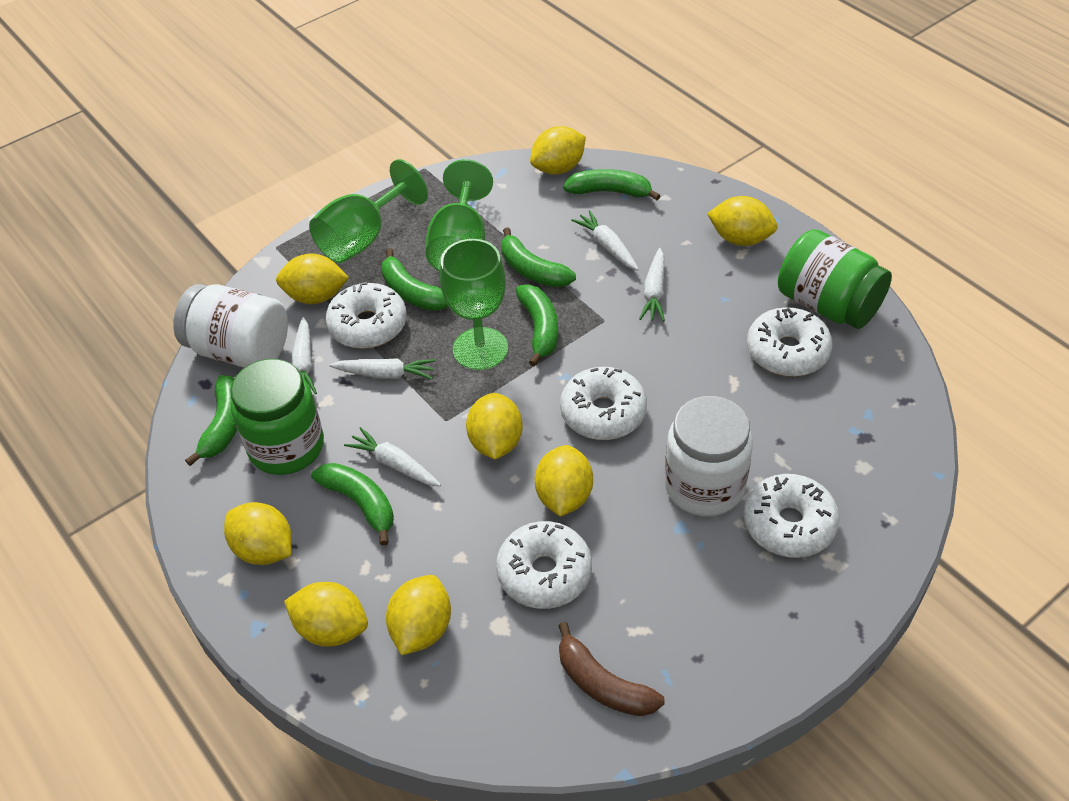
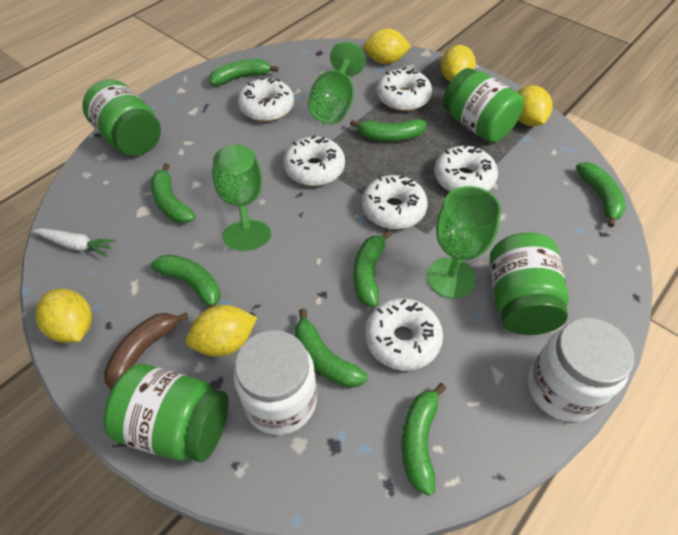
green banana: [185,375,237,466] [311,463,394,546] [381,248,448,311] [501,227,576,288] [515,284,558,366] [563,169,661,200] = 6 -> [151,163,195,223] [151,254,220,308] [210,59,279,86] [295,308,368,388] [350,119,427,141] [353,230,392,307] [401,383,446,496] [576,162,626,227] = 8
green jar: [230,359,324,475] [778,229,892,329] = 2 -> [82,80,161,156] [103,364,229,462] [443,68,524,143] [490,232,569,335] = 4
white carrot: [292,317,317,394] [330,358,436,379] [344,427,441,486] [571,210,639,271] [639,248,665,322] = 5 -> [33,228,116,257] = 1
white donut: [325,282,407,349] [496,521,592,609] [560,367,647,440] [743,474,840,558] [747,307,833,377] = 5 -> [238,78,294,122] [283,135,345,186] [362,175,428,229] [365,298,443,371] [377,67,432,111] [434,145,498,192] = 6
yellow lemon: [224,502,292,565] [276,253,349,304] [284,582,368,647] [386,575,451,656] [466,393,523,459] [530,126,586,175] [535,445,593,517] [707,196,778,246] = 8 -> [35,289,92,343] [186,305,257,357] [363,28,411,64] [441,45,476,82] [517,85,553,126] = 5

